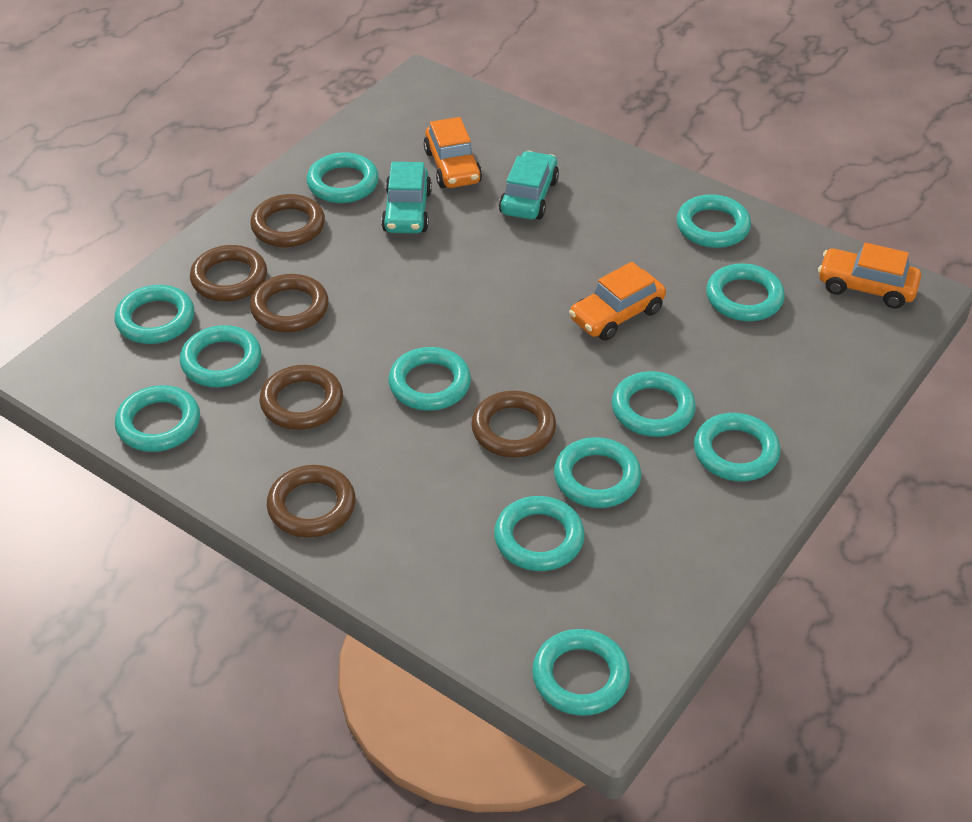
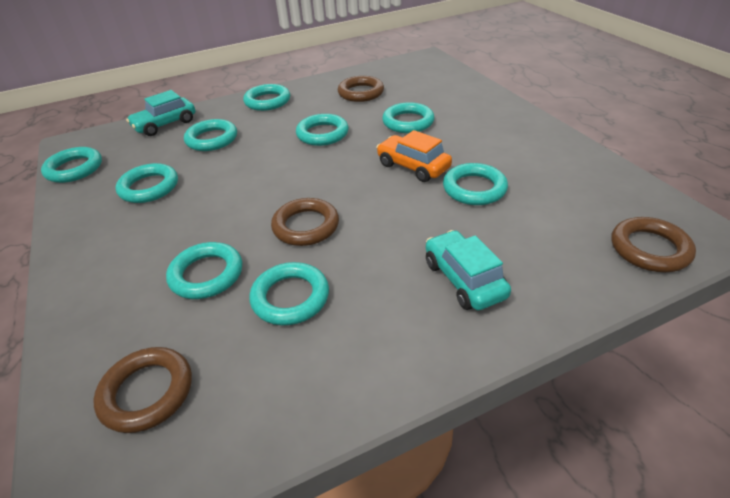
brown ring: [190,245,267,301] [250,194,325,247] [250,274,329,332] [260,365,343,430] [267,465,356,538] [471,391,556,458] = 6 -> [93,347,192,433] [271,198,339,246] [338,76,384,102] [612,217,696,272] = 4
orange car: [423,117,482,188] [569,262,666,341] [818,243,921,309] = 3 -> [376,130,452,182] = 1
turquoise ring: [115,285,194,344] [115,385,200,452] [180,325,262,387] [307,152,379,203] [388,347,471,411] [494,496,585,571] [532,629,630,716] [554,437,641,508] [612,371,696,437] [676,194,751,248] [694,413,780,481] [706,263,785,321] = 12 -> [41,147,102,183] [115,163,178,203] [166,242,242,299] [184,119,237,151] [243,84,290,111] [249,262,329,325] [296,114,349,146] [382,102,435,133] [443,163,508,205] = 9

